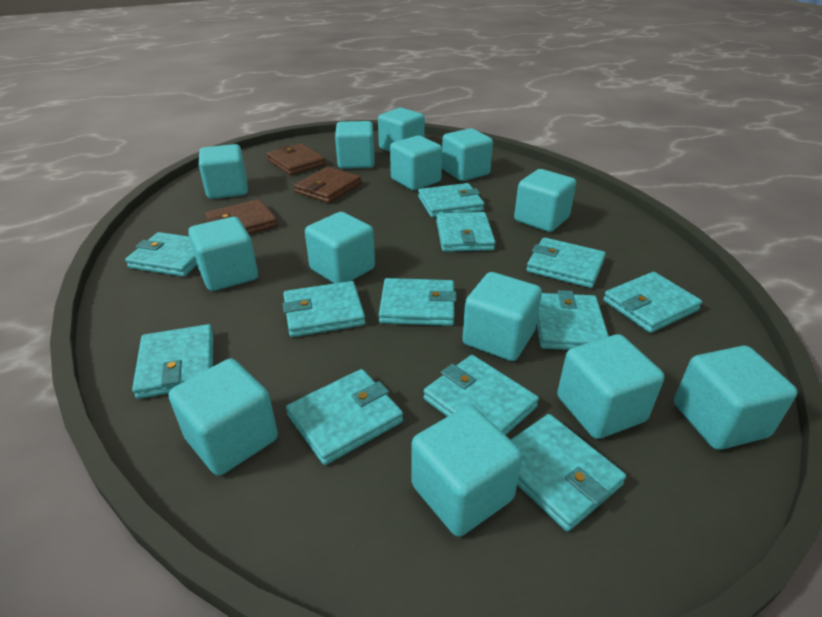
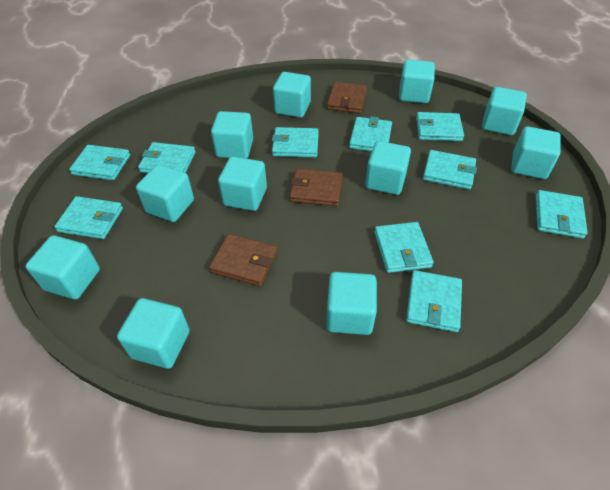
turquoise cube: [169,358,278,476] [188,217,258,291] [199,144,248,199] [305,212,375,283] [335,121,375,169] [378,108,425,152] [390,136,442,190] [411,405,523,537] [442,128,493,181] [462,272,542,361] [514,169,576,232] [557,334,664,439] [674,346,797,450] = 13 -> [26,235,100,299] [117,298,190,369] [136,164,194,222] [211,111,253,159] [218,156,267,211] [273,72,311,118] [326,272,377,335] [365,141,411,195] [399,60,435,103] [482,87,527,135] [511,126,561,179] = 11
turquoise wallet: [125,232,197,277] [132,324,213,399] [283,281,365,337] [286,369,403,465] [379,278,457,326] [418,183,484,218] [424,355,539,435] [436,212,496,252] [511,414,626,531] [526,237,606,288] [536,290,609,350] [603,272,702,333] = 12 -> [54,196,123,239] [69,145,130,180] [138,142,196,173] [272,127,319,158] [349,116,392,151] [374,222,434,273] [406,270,462,332] [416,112,464,141] [423,150,477,189] [536,190,588,239] = 10

